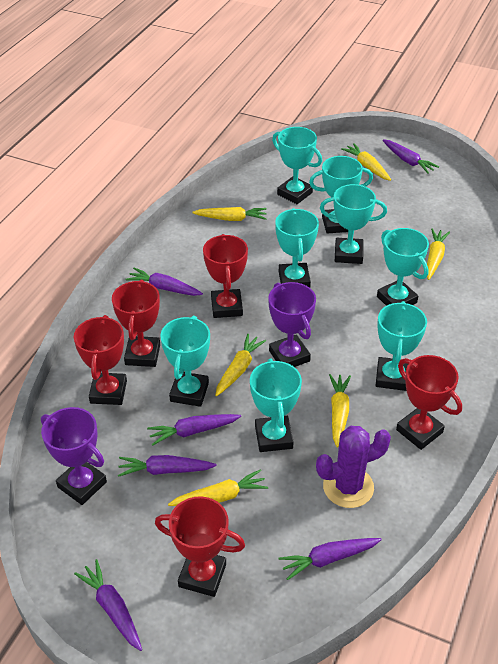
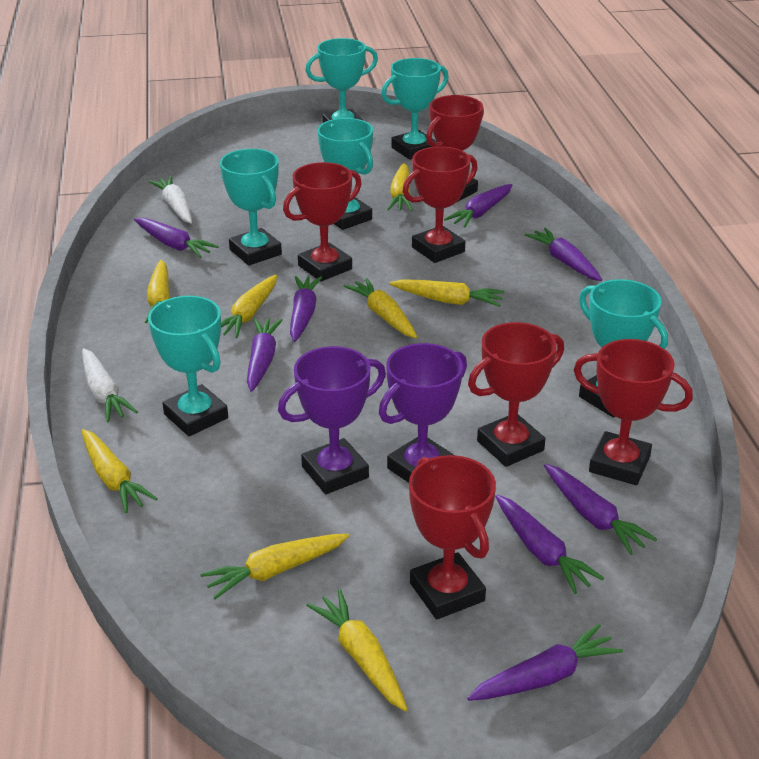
purple cactus: [316,426,391,508] = 1 -> none = 0
purple carrot: [74,559,142,651] [118,455,217,477] [125,268,203,296] [147,414,241,446] [278,538,382,580] [383,139,439,174] = 6 -> [134,218,219,258] [247,318,283,392] [290,276,322,342] [444,184,512,228] [467,624,623,701] [495,495,604,594] [525,228,602,281] [544,464,657,555] = 8
red trophy: [74,315,127,405] [112,280,160,367] [155,496,245,597] [203,234,248,318] [396,355,462,450] = 5 -> [283,162,361,282] [403,146,478,263] [409,455,496,619] [426,95,484,203] [468,322,564,467] [574,339,693,485] = 6
turquoise trophy: [160,316,210,407] [250,358,302,452] [272,127,322,204] [275,208,319,288] [309,156,373,233] [320,184,387,264] [375,301,427,391] [377,228,429,306] = 8 -> [148,296,228,436] [220,149,282,265] [305,38,378,123] [318,118,373,230] [381,58,449,160] [579,279,668,418] = 6
white carrot: none = 0 -> [82,348,138,422] [148,176,192,223] = 2
yellow carrot: [168,469,268,506] [192,207,267,221] [215,334,266,396] [329,374,351,447] [341,143,391,181] [427,229,450,280] = 6 -> [82,429,158,513] [145,260,170,323] [200,534,349,599] [221,275,277,338] [306,590,408,711] [344,278,417,338] [387,163,413,211] [389,279,505,307] = 8

